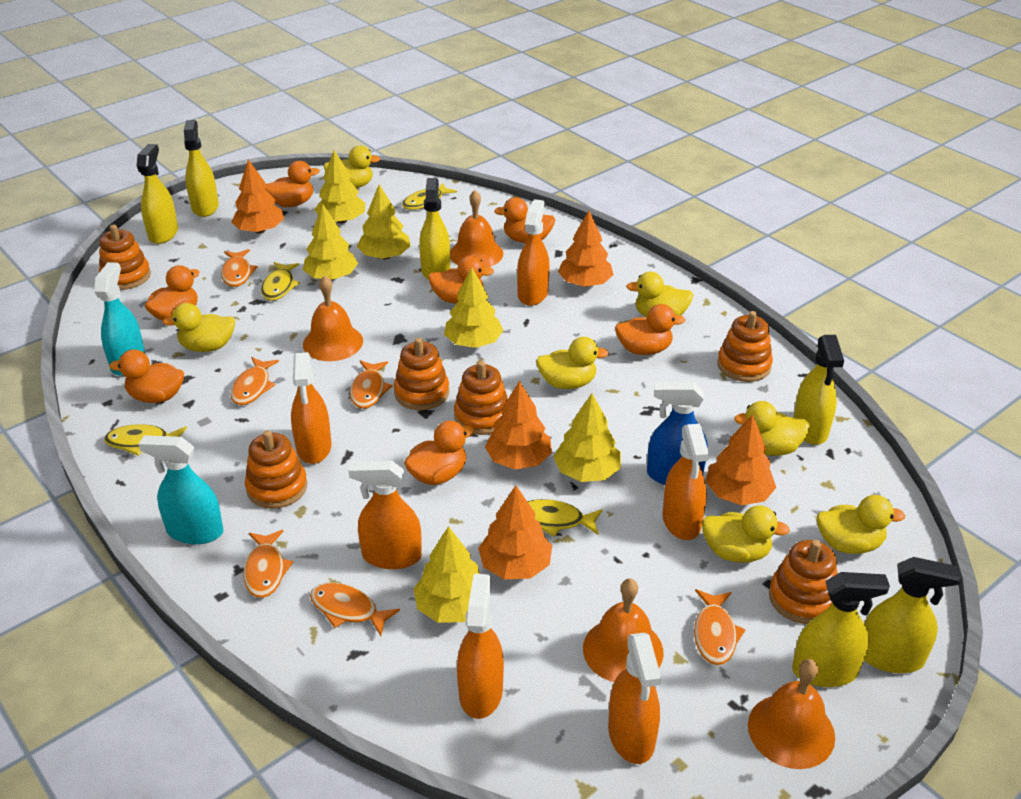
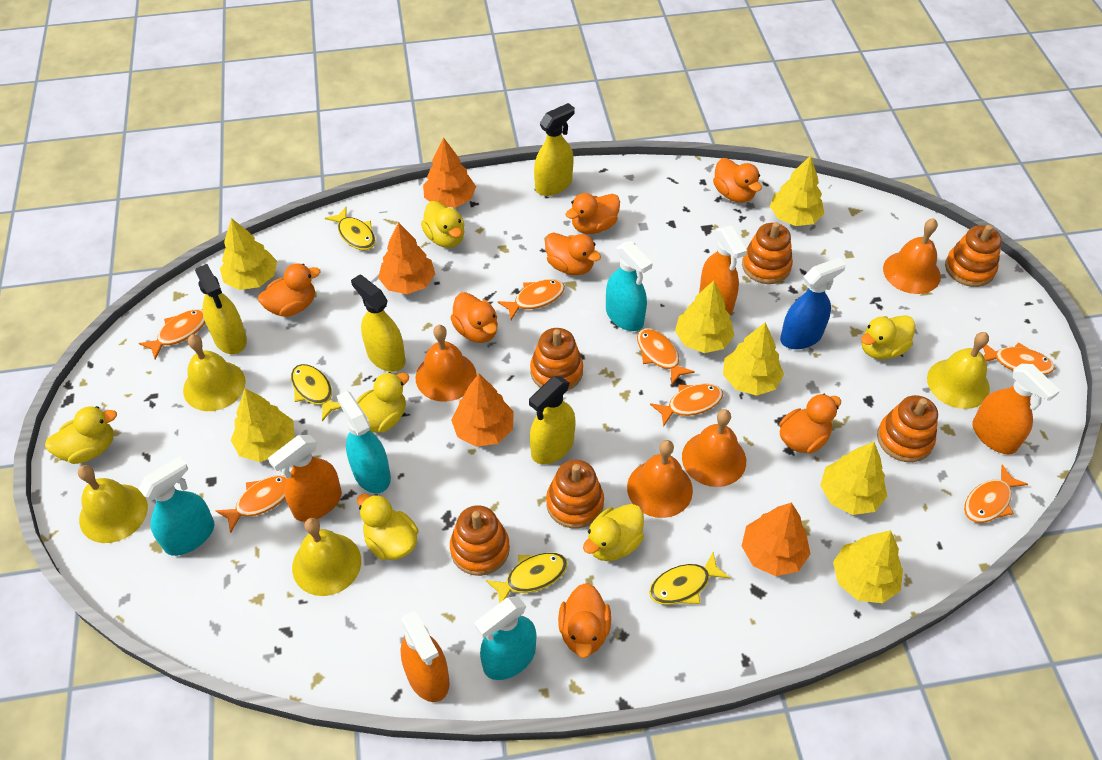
orange fish: [221,249,258,287] [230,357,279,405] [243,530,293,598] [310,583,400,636] [350,360,392,409] [694,589,746,665] = 6 -> [139,309,205,359] [215,475,287,533] [498,279,565,320] [637,328,695,384] [650,384,723,427] [964,465,1028,523] [983,342,1055,375] = 7
orange spray bottle: [291,352,332,464] [349,460,422,569] [457,574,504,719] [517,199,550,306] [608,632,662,764] [663,424,709,540] = 6 -> [268,435,342,522] [401,611,450,702] [699,226,747,314] [972,364,1060,454] = 4
orange tree: [232,160,284,233] [478,485,552,579] [485,381,552,469] [558,211,614,287] [705,414,776,505] = 5 -> [378,222,435,294] [423,138,476,208] [451,374,514,447] [742,502,810,576] = 4
turquoise spray bottle: [94,262,145,376] [138,435,224,544] = 2 -> [139,456,214,556] [337,391,391,493] [475,596,536,680] [606,241,653,331] = 4
yellow bell: none = 0 -> [78,465,148,543] [183,334,246,411] [292,518,361,596] [927,332,990,409] = 4
yellow duck: [162,303,235,352] [324,146,380,188] [536,337,609,389] [626,272,693,317] [702,505,790,563] [734,401,810,456] [817,495,906,554] = 7 -> [45,406,117,464] [356,372,409,433] [357,494,419,560] [421,201,465,248] [583,504,644,561] [861,315,915,359] = 6
yellow spray bottle: [137,144,178,244] [184,120,219,217] [419,178,450,280] [792,572,890,687] [793,335,844,445] [864,557,961,673] = 6 -> [195,264,247,354] [351,274,406,372] [529,376,576,464] [534,103,575,196] = 4
yellow tree: [303,204,358,280] [314,151,365,223] [357,184,411,259] [414,526,480,623] [444,267,504,348] [553,393,621,482] = 6 -> [220,218,277,290] [231,388,295,462] [675,281,735,353] [723,322,784,396] [770,155,824,226] [820,442,887,515] [833,530,903,603] = 7

